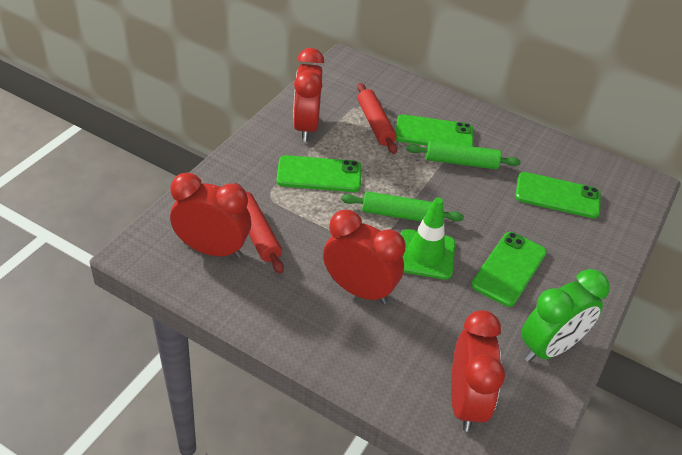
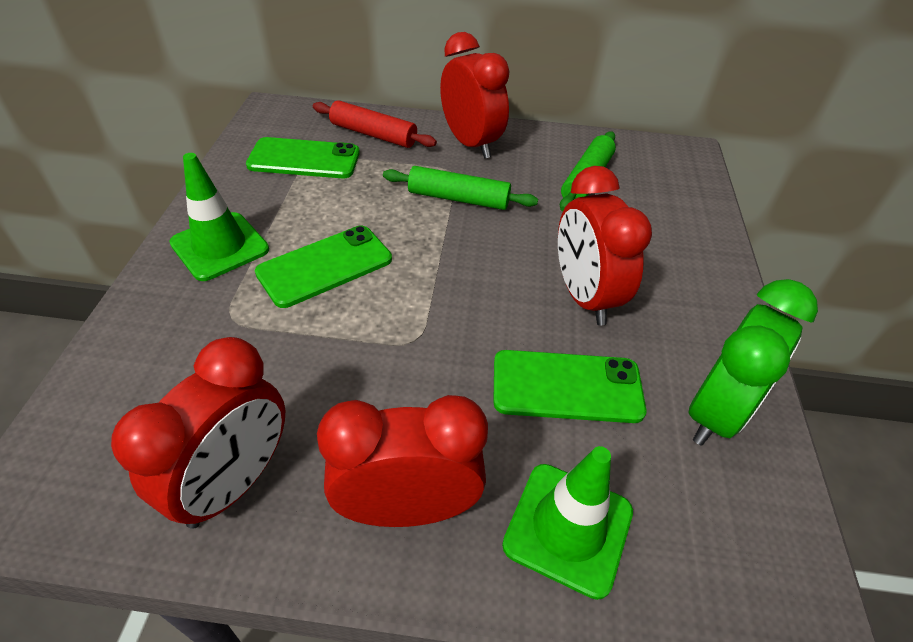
green phone: [277,155,361,192] [396,115,473,146] [471,232,547,307] [515,172,601,218] = 4 -> [246,137,360,178] [255,225,392,308] [493,350,646,423] = 3
green traffic cone: [401,197,455,280] = 1 -> [169,153,269,281] [502,446,633,600] = 2
red rolling pin: [233,183,284,274] [357,83,397,154] = 2 -> [313,100,437,148] = 1

